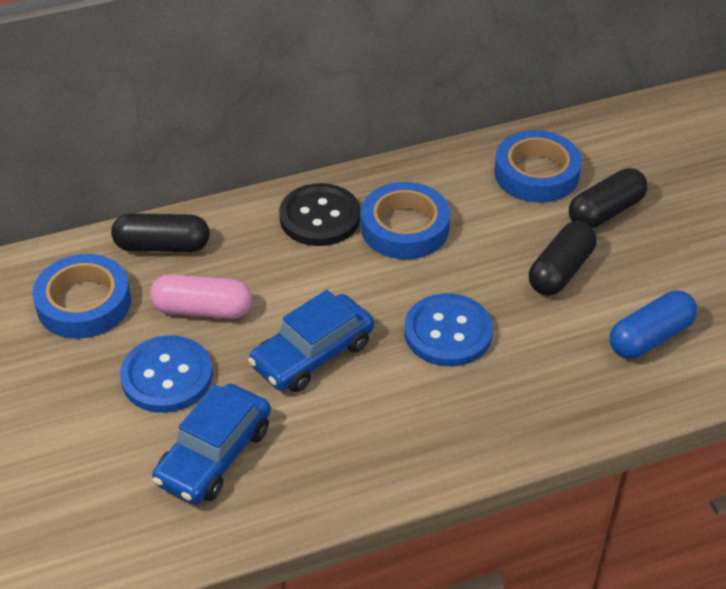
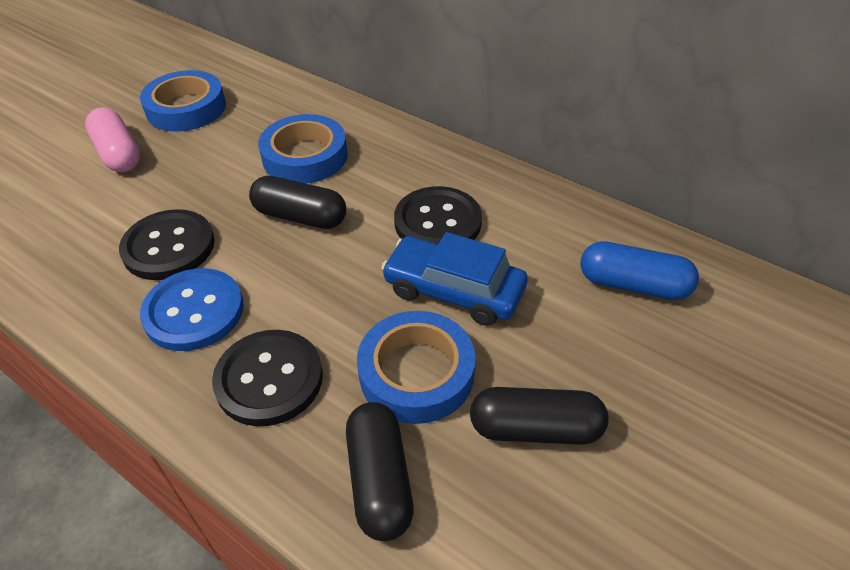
black button: [279,183,361,246] = 1 -> [119,209,215,280] [212,330,323,426] [394,186,482,244] = 3
blue button: [120,335,213,413] [404,293,493,367] = 2 -> [140,268,244,351] = 1
blue car: [152,384,271,504] [248,290,374,392] = 2 -> [381,232,528,326] = 1

